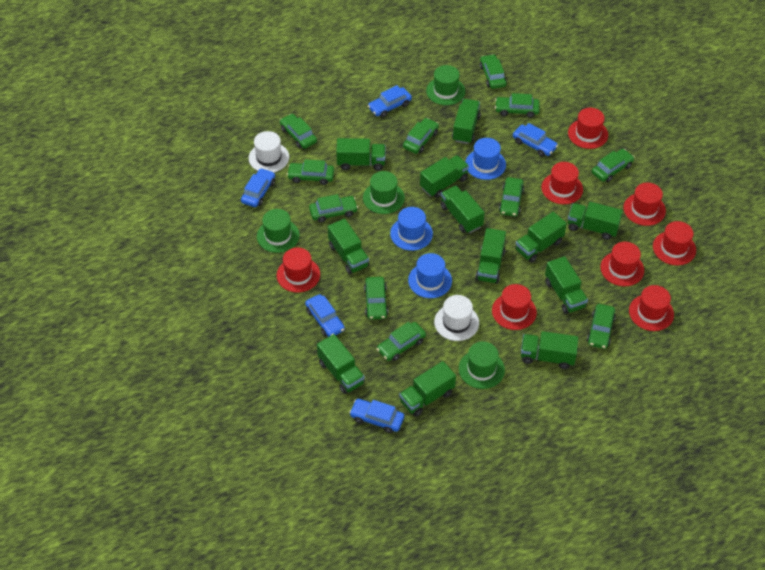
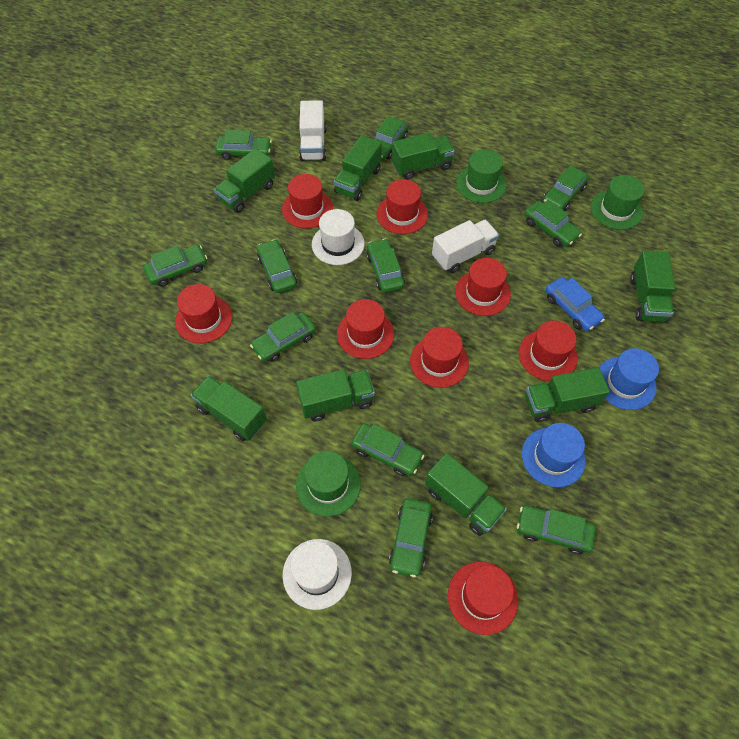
blue car: [241,168,275,207] [305,294,345,337] [349,399,404,433] [368,85,412,117] [513,123,558,157] = 5 -> [545,277,605,331] = 1
blue hat: [390,207,433,251] [408,253,452,298] [465,138,506,180] = 3 -> [522,423,586,487] [599,348,659,410] = 2
green hat: [257,209,300,253] [363,171,405,214] [426,65,465,105] [459,341,505,389] = 4 -> [296,451,361,516] [456,149,507,203] [591,175,645,230] = 3
green truck: [317,334,365,394] [328,219,369,274] [336,138,386,171] [399,361,456,417] [420,155,469,198] [440,186,485,233] [452,99,481,144] [475,228,506,284] [515,212,567,263] [521,331,578,369] [545,256,588,314] [568,202,623,240] = 12 -> [191,376,267,441] [214,148,275,213] [296,369,375,421] [334,135,382,201] [392,133,455,180] [425,453,507,536] [525,367,610,422] [630,251,675,322] = 8
white truck: none = 0 -> [299,100,327,161] [432,219,499,273] = 2

